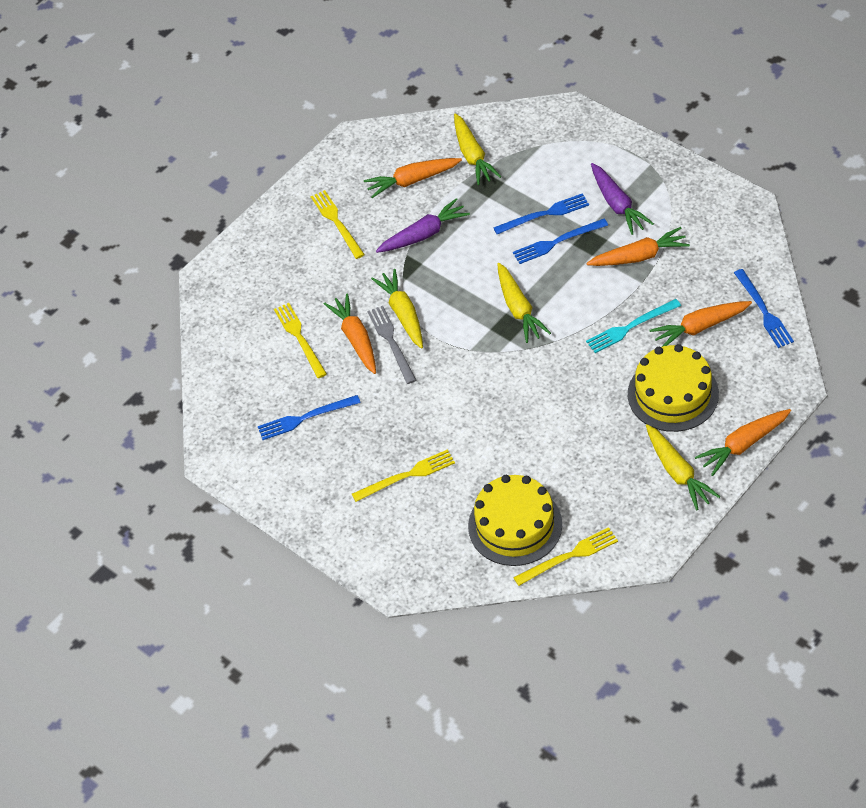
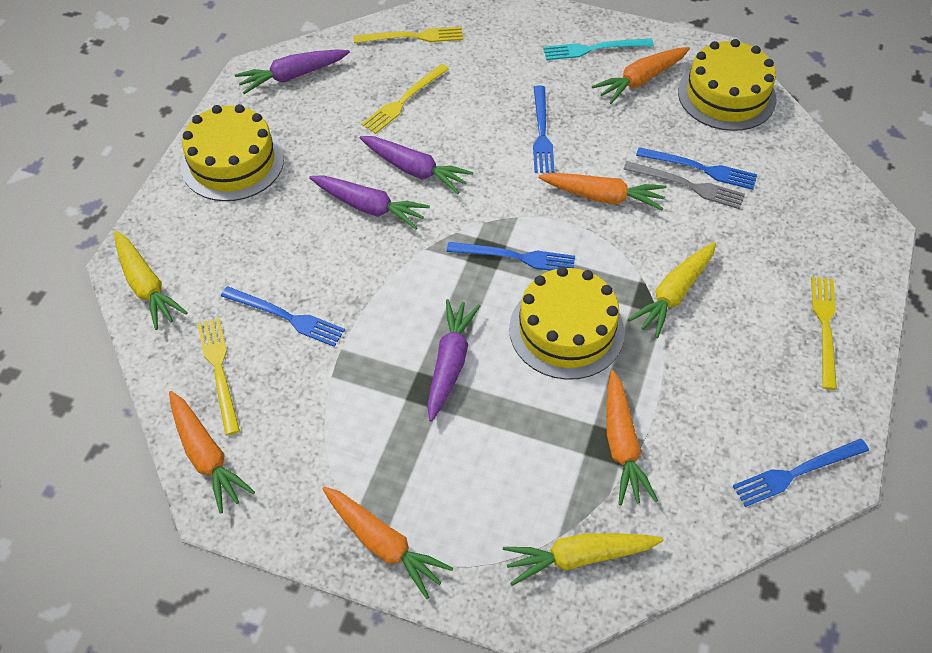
blue fork: [258,395,361,440] [493,193,589,234] [513,219,608,264] [734,269,794,348] = 4 -> [221,286,345,347] [447,242,575,271] [533,86,555,173] [636,147,757,190] [733,438,869,507] = 5
purple carrot: [376,198,470,253] [591,163,654,235] = 2 -> [235,49,350,94] [309,175,430,229] [360,136,473,194] [427,299,480,422] = 4
yellow cake: [468,475,562,566] [628,344,719,432] = 2 -> [181,104,284,201] [509,267,625,380] [678,39,777,131] = 3
yellow carrot: [371,269,423,349] [454,113,501,185] [497,263,551,343] [646,424,721,510] = 4 -> [114,231,188,330] [503,533,664,586] [628,242,716,338] = 3

